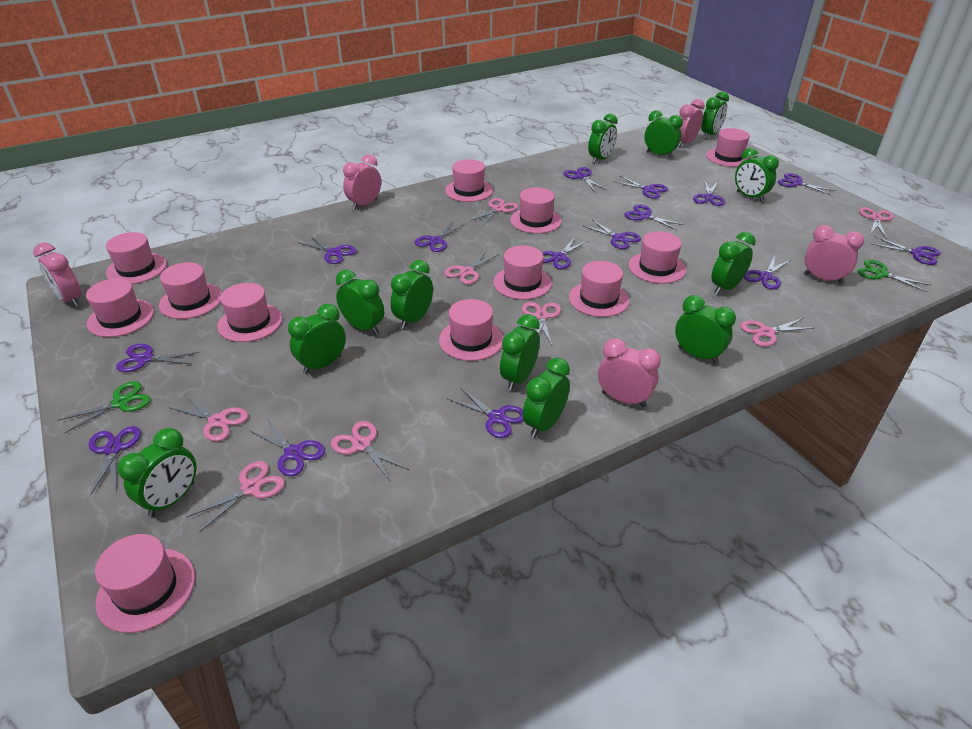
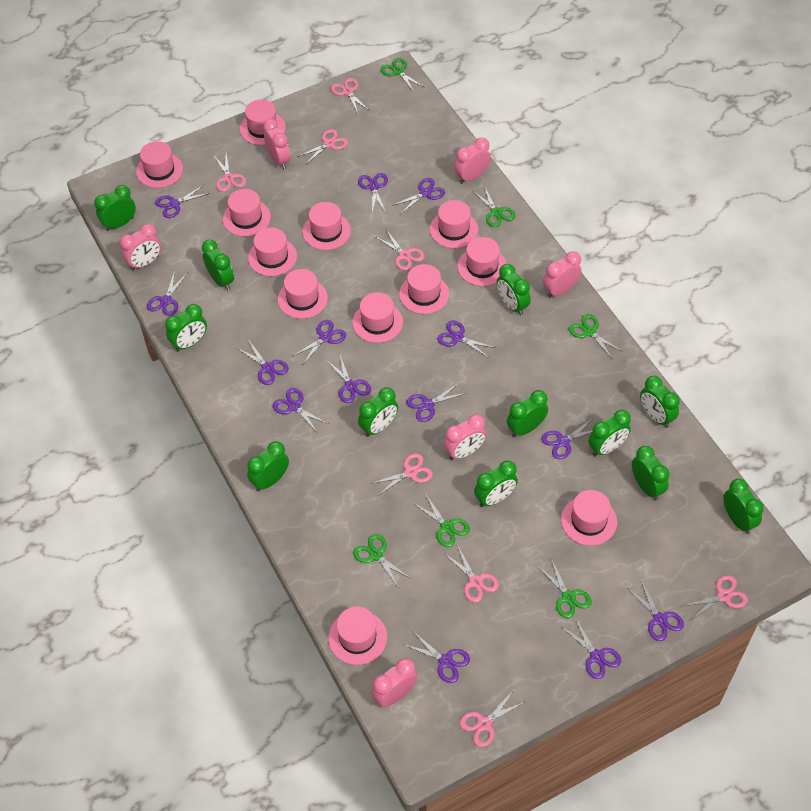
green scissors: [58,381,150,433] [858,260,930,292] = 2 -> [353,534,410,588] [380,58,424,92] [413,495,470,547] [473,186,516,227] [537,559,592,618] [569,314,623,358] = 6
pink clock: [33,243,82,307] [343,154,381,210] [598,338,661,407] [678,99,705,147] [804,225,864,284] = 5 -> [120,224,161,271] [263,119,291,170] [371,658,418,707] [444,414,487,460] [454,138,491,184] [543,251,582,298] = 6
purple scissors: [89,426,141,496] [116,344,199,372] [249,418,325,476] [299,236,357,264] [414,222,465,252] [448,387,524,438] [542,237,588,269] [563,167,607,192] [582,220,641,249] [613,176,668,199] [624,205,684,230] [693,180,725,206] [744,256,791,290] [778,173,836,196] [872,236,941,265] = 15 -> [147,270,188,316] [155,185,210,218] [237,339,289,385] [273,388,328,432] [293,320,346,364] [326,356,371,403] [358,173,388,213] [392,178,445,214] [403,632,470,683] [407,383,467,422] [437,320,496,358] [541,418,593,459] [562,618,621,679] [629,580,684,641] = 14

